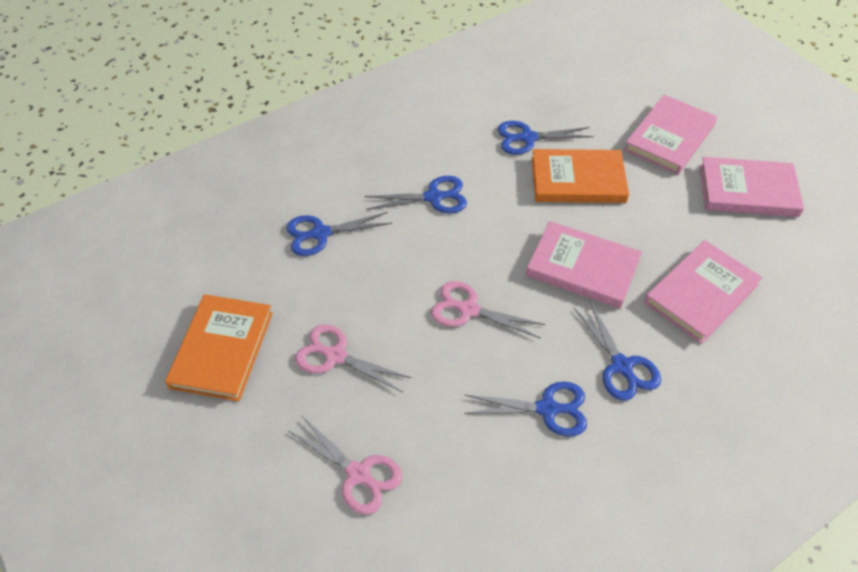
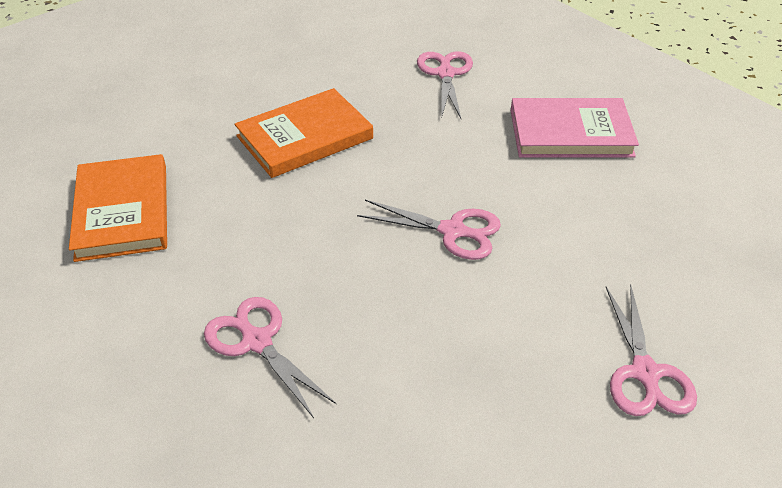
blue scissors: [286,212,392,256] [364,176,467,213] [464,382,587,437] [497,121,594,155] [574,301,661,401] = 5 -> none = 0
pink book: [526,221,642,309] [624,95,717,175] [644,240,762,344] [699,157,804,217] = 4 -> [511,98,639,157] = 1
pink scissors: [289,416,402,514] [295,324,412,393] [431,281,546,339] = 3 -> [204,297,336,418] [357,199,501,260] [417,51,473,118] [606,284,697,416] = 4

